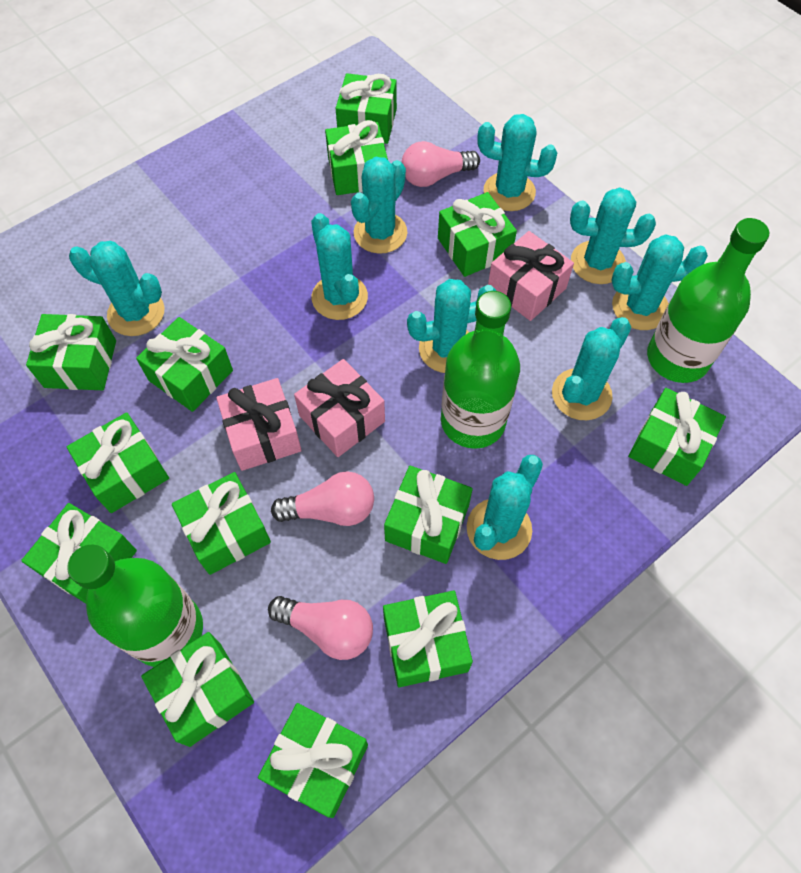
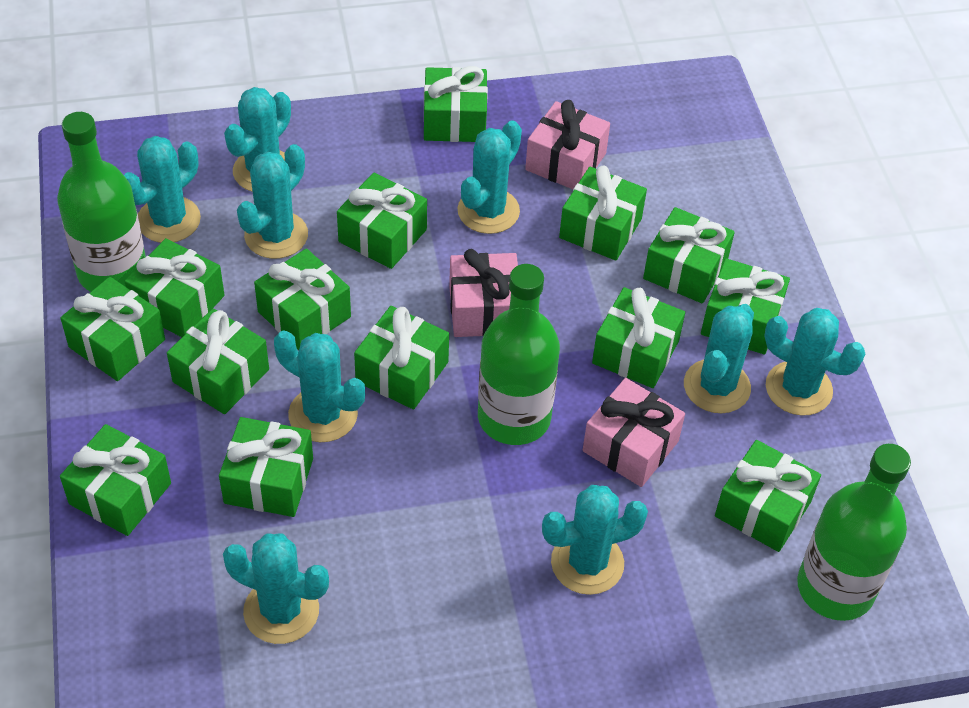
green gift: [21,503,137,603] [26,314,116,390] [67,412,169,513] [136,317,233,412] [141,632,254,747] [172,472,271,575] [258,703,368,818] [325,120,388,195] [336,73,397,144] [383,591,473,687] [384,466,473,564] [438,192,517,277] [628,388,726,486] = 13 -> [60,424,171,536] [61,277,165,381] [124,238,224,337] [167,308,269,414] [219,417,313,517] [254,248,351,350] [337,173,427,269] [354,306,449,409] [424,66,488,142] [559,166,647,261] [592,287,685,388] [643,207,735,303] [701,258,790,355] [715,440,821,552] = 14
pink light bulb: [268,596,373,660] [271,471,374,526] [402,141,480,187] = 3 -> none = 0

